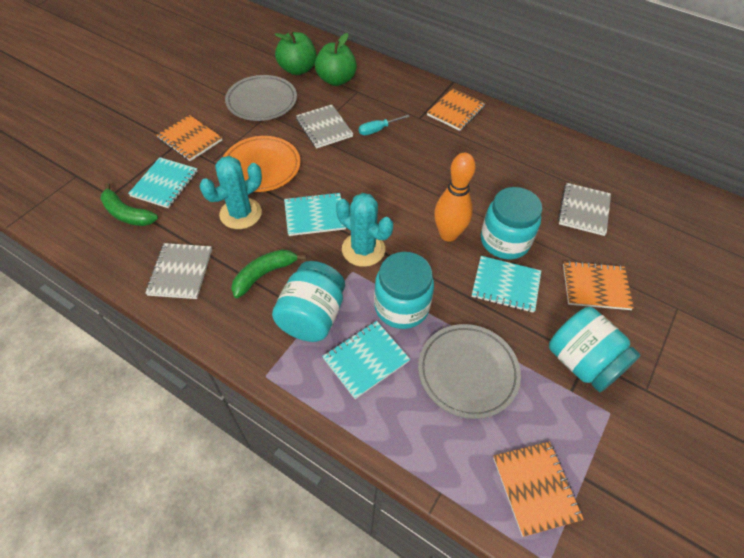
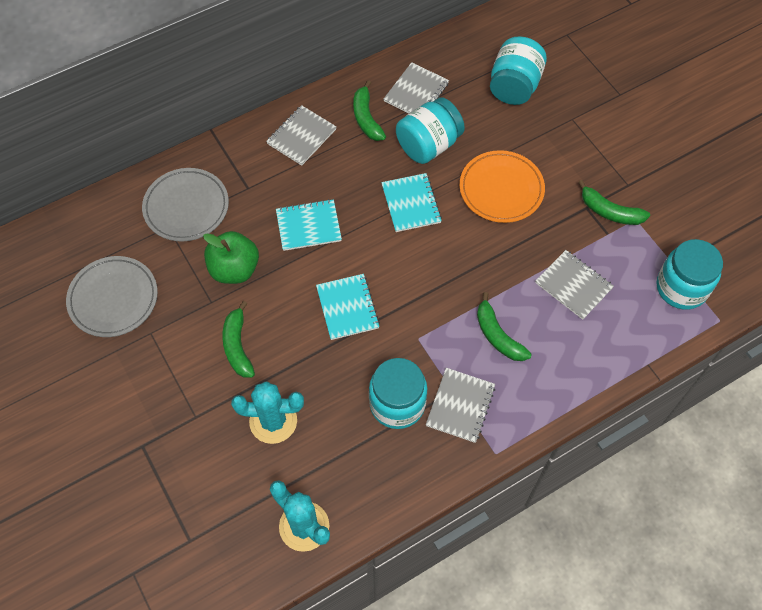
green apple: [274,31,317,75] [315,33,357,86] = 2 -> [203,231,259,284] = 1
green banana: [100,183,158,226] [231,249,306,298] = 2 -> [222,301,255,378] [353,80,386,141] [477,292,532,361] [578,180,650,225] = 4
grey notebook: [145,243,212,299] [296,105,353,149] [558,183,611,236] = 3 -> [266,105,337,166] [384,62,449,113] [426,368,495,443] [535,250,614,320] = 4
orange bowling pin: [434,153,476,242] = 1 -> none = 0
orange notebook: [157,115,222,161] [427,88,486,131] [493,441,584,537] [563,261,634,310] = 4 -> none = 0
turquoise notebook: [128,157,198,208] [284,192,346,236] [322,321,410,399] [472,256,541,313] = 4 -> [276,199,342,251] [316,274,380,340] [381,173,442,232] = 3
turquoise screwdriver: [359,115,410,135] = 1 -> none = 0

